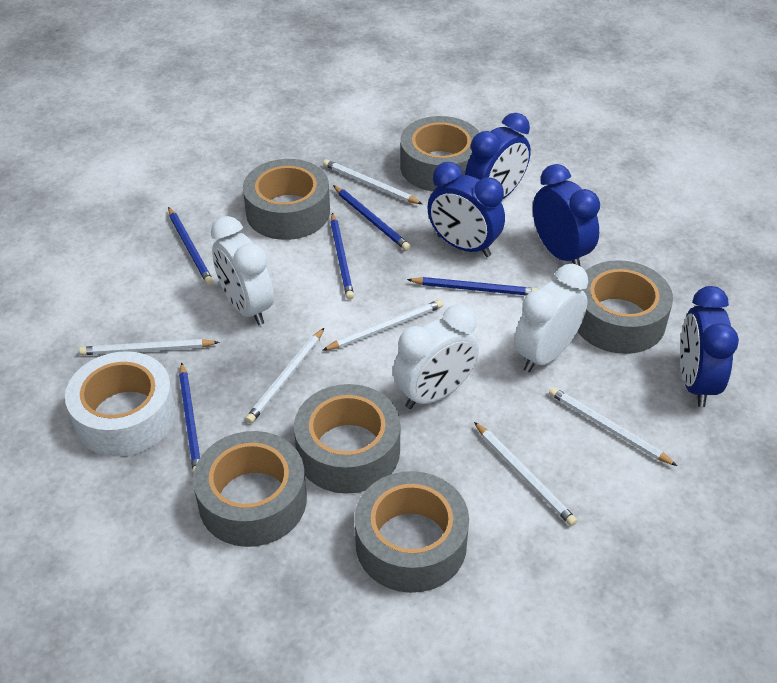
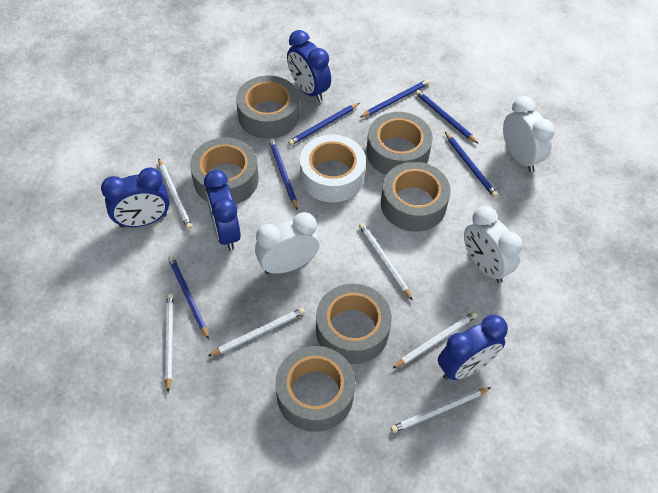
blue pencil: [168,207,213,285] [179,362,200,474] [331,213,354,300] [333,185,411,251] [407,277,538,296] = 5 -> [168,256,209,340] [269,138,298,211] [288,103,359,146] [360,79,430,118] [415,90,479,144] [445,132,498,198] = 6

